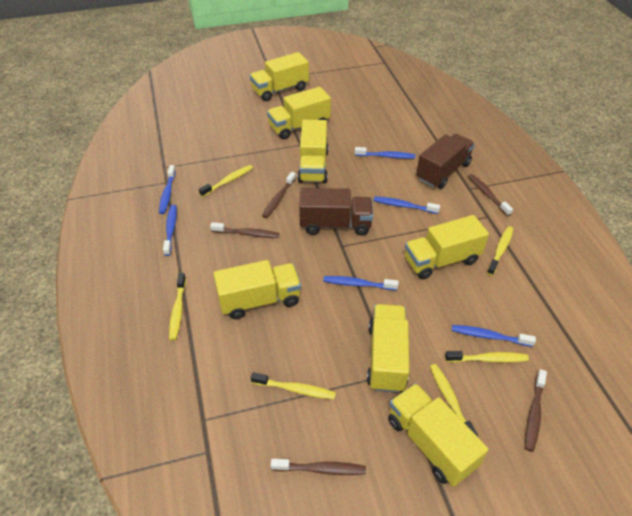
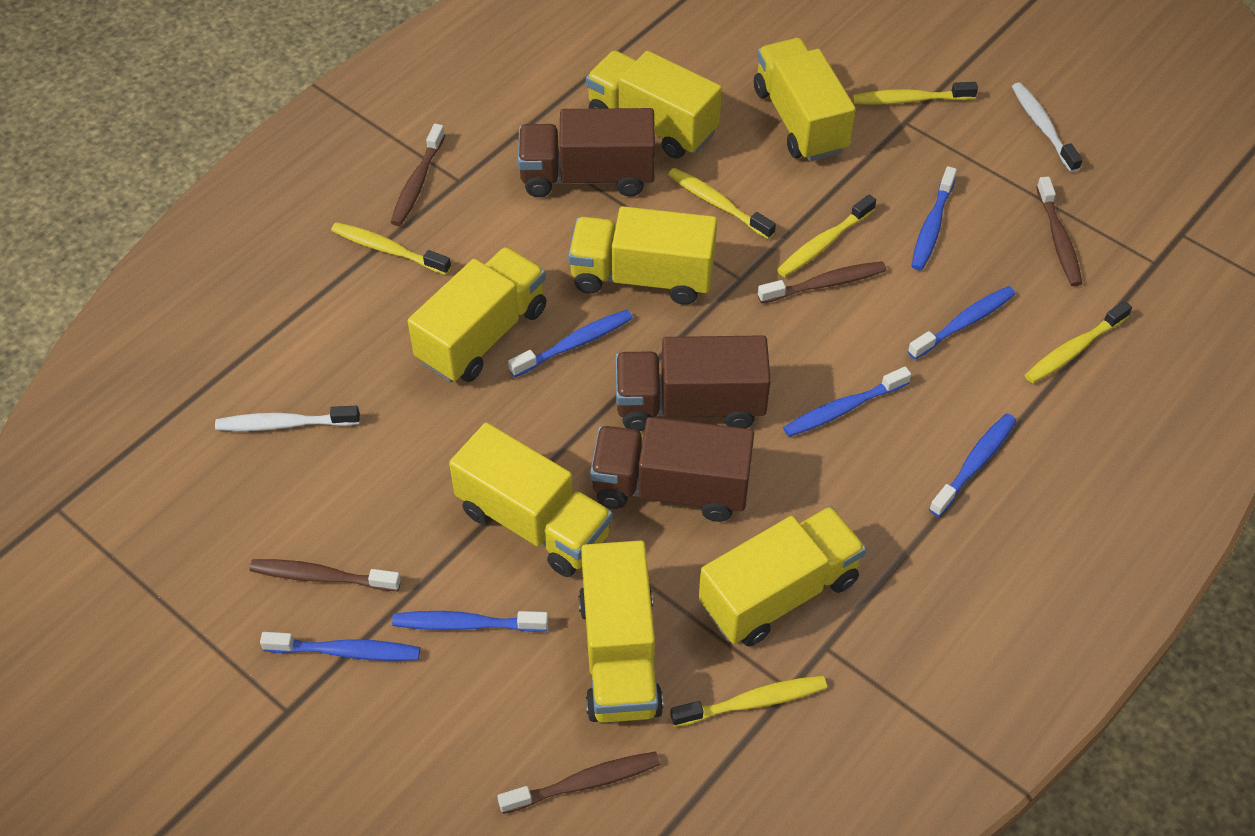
blue toothbrush: [159,165,176,214] [163,205,177,256] [323,276,399,290] [355,147,415,159] [373,196,440,214] [452,325,536,347] = 6 -> [260,632,420,661] [392,611,548,632] [508,310,633,377] [783,367,911,437] [908,286,1015,359] [911,166,957,270] [929,414,1016,517] = 7
brown truck: [299,188,373,236] [416,134,475,189] = 2 -> [518,108,655,197] [590,417,754,522] [616,335,771,431] = 3
white toothbrush: none = 0 -> [215,406,360,431] [1012,82,1083,172] = 2

